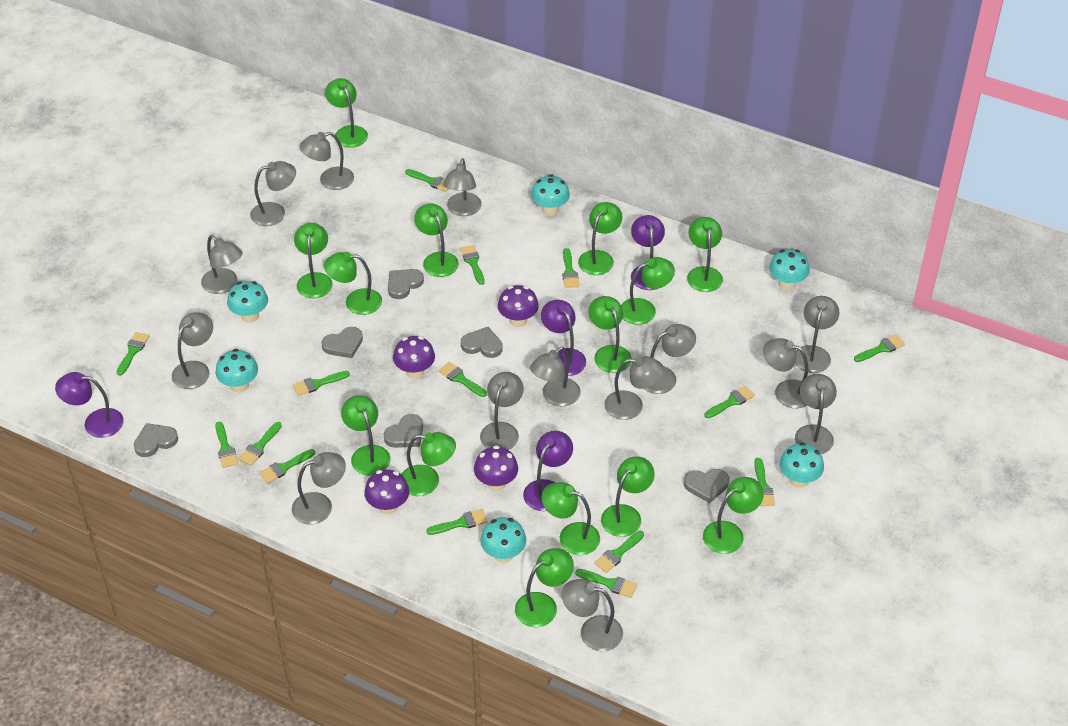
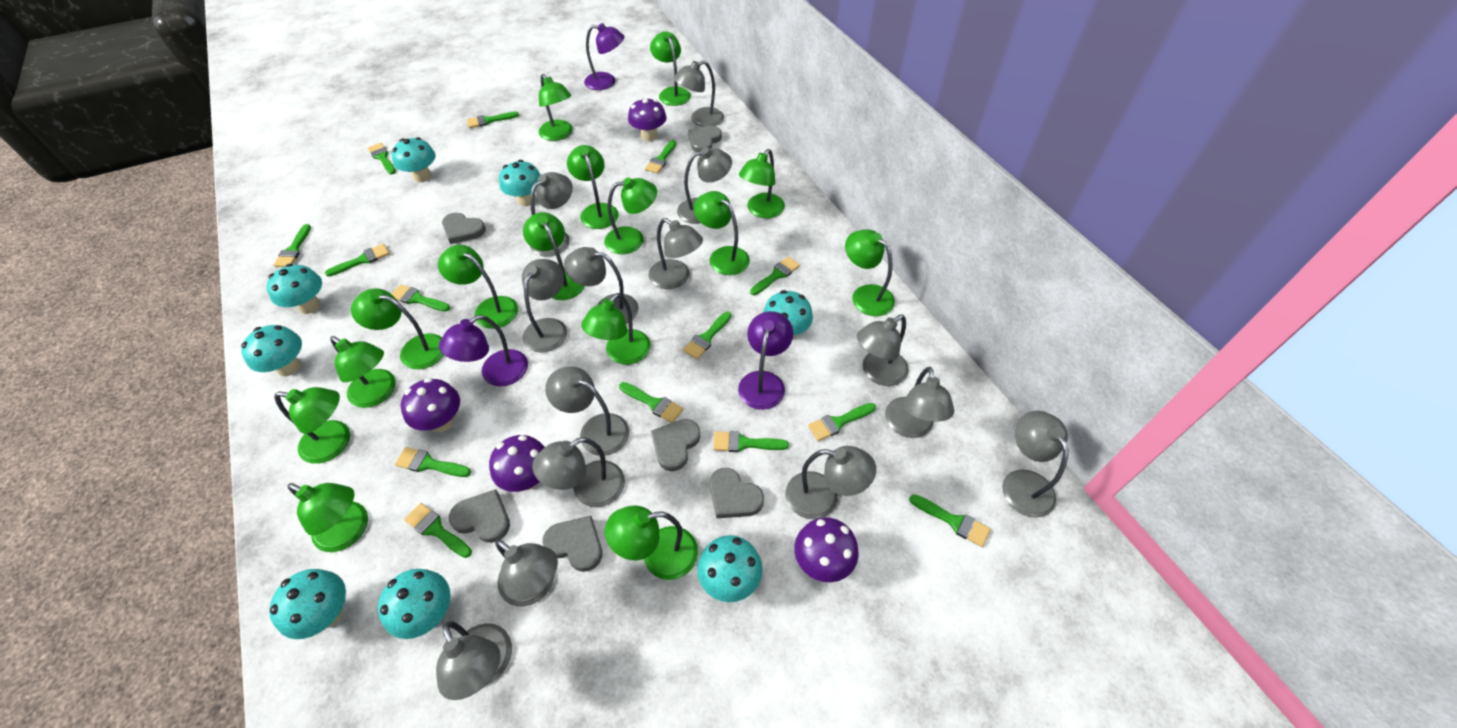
green brush: [117,332,149,376] [215,422,238,468] [239,422,282,466] [259,449,315,483] [293,371,350,396] [405,169,448,192] [426,509,488,535] [439,362,487,397] [460,245,485,285] [562,248,579,288] [575,569,637,598] [594,531,644,573] [705,386,755,418] [754,458,775,506] [854,334,905,362] = 15 -> [274,224,311,267] [325,244,389,277] [368,143,396,174] [392,285,450,312] [395,447,471,477] [404,503,472,558] [467,112,519,128] [619,382,683,423] [645,140,676,174] [683,312,731,359] [713,431,789,452] [750,257,800,295] [808,403,876,441] [909,494,991,547] = 14
green lamp: [294,223,333,298] [324,252,382,315] [325,78,368,148] [341,395,390,476] [401,432,456,496] [414,204,459,277] [515,548,574,627] [542,482,600,555] [578,202,623,275] [588,296,632,373] [601,456,655,537] [621,257,675,325] [687,217,723,292] [703,477,764,554] = 14 -> [275,387,350,464] [288,483,368,552] [330,336,396,408] [351,288,444,369] [438,245,518,329] [523,212,585,300] [539,74,573,141] [567,145,619,229] [581,293,651,365] [604,177,657,254] [605,505,698,580] [650,31,691,106] [694,191,750,275] [739,149,785,218] [845,229,895,316] = 15
purple lamp: [55,372,124,438] [523,431,573,511] [541,300,586,376] [631,215,665,290] = 4 -> [439,315,528,387] [584,23,624,90] [738,311,793,410] = 3
turquoise mushroom: [216,349,258,393] [227,281,268,323] [481,517,526,563] [531,174,570,216] [769,249,810,290] [780,442,824,488] = 6 -> [241,325,302,376] [266,264,322,314] [269,569,346,639] [378,569,450,639] [391,137,436,182] [499,160,540,206] [697,535,762,602] [763,290,813,340] = 8

